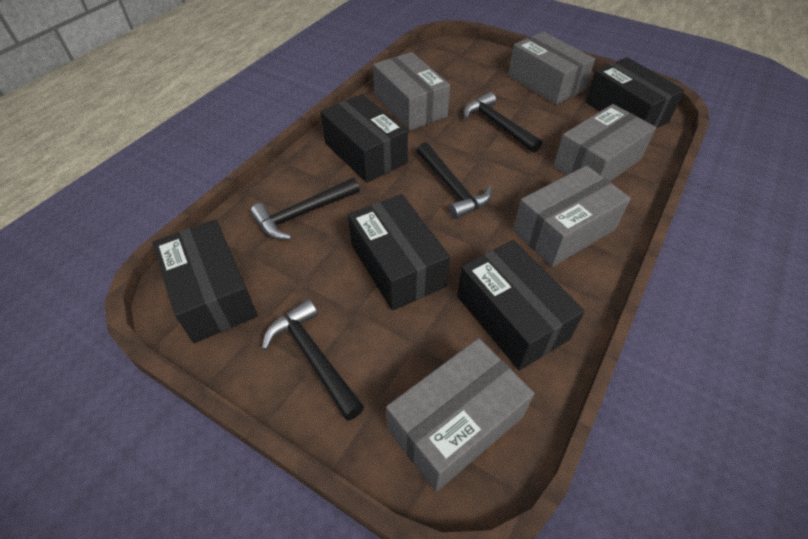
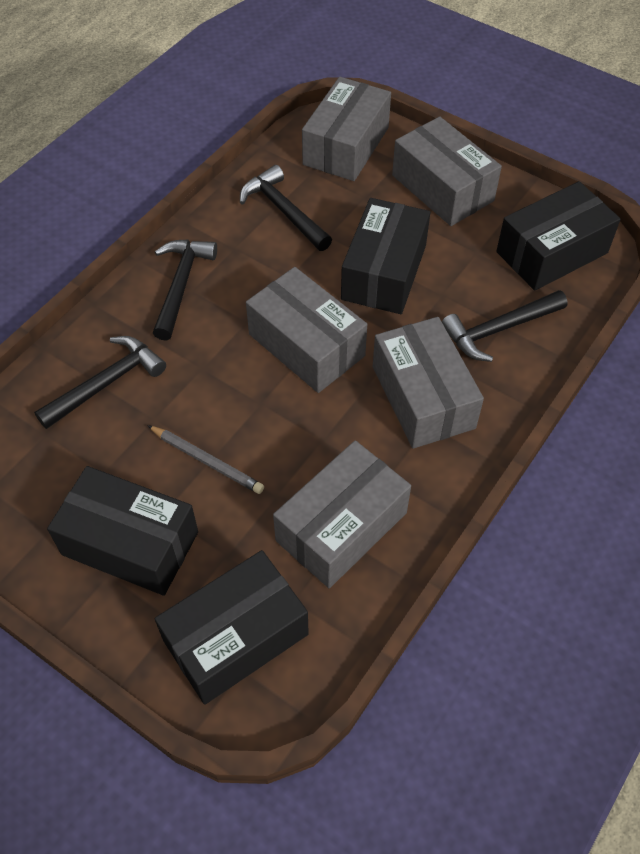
black box: [152,219,258,343] [320,94,408,183] [348,194,450,311] [457,240,585,371] [585,57,685,129] = 5 -> [47,466,198,596] [155,550,309,705] [341,198,430,314] [496,181,621,291] = 4
grey pencil: none = 0 -> [147,425,264,494] = 1

